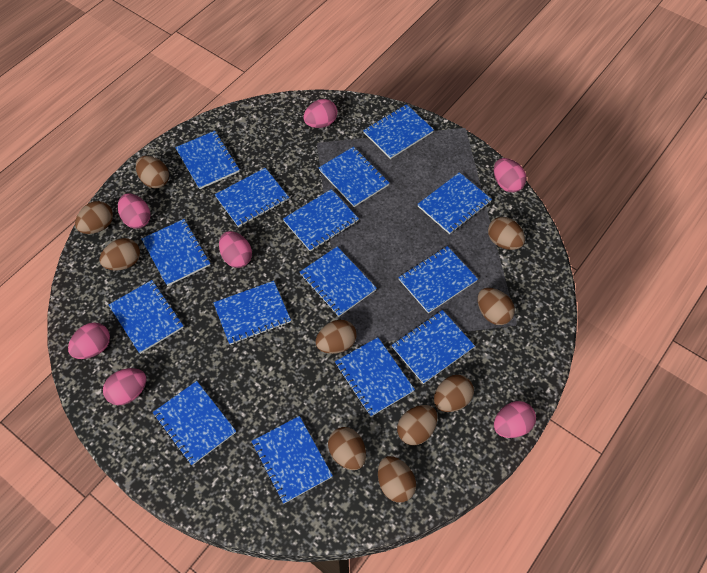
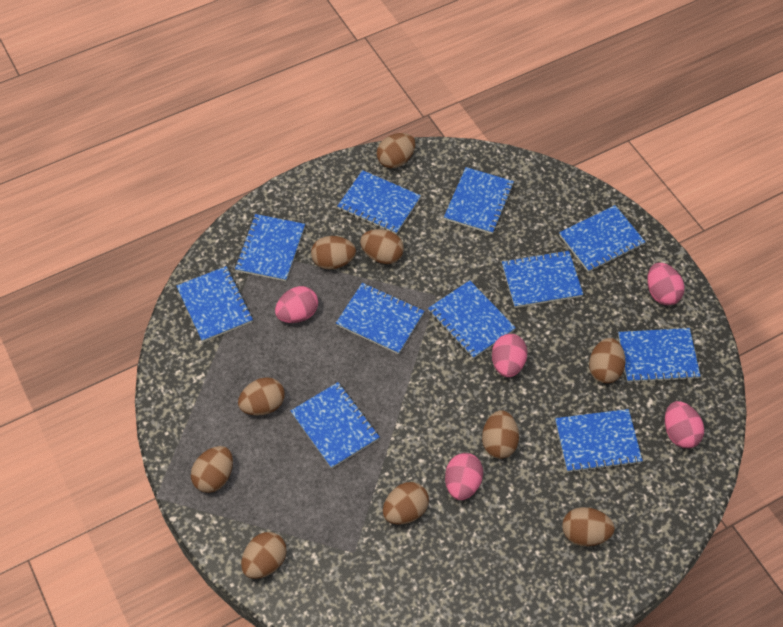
blue notebook: [109,280,184,354] [141,219,210,286] [153,381,236,466] [175,131,240,189] [213,281,291,345] [215,168,289,227] [251,416,333,504] [283,189,359,252] [300,247,377,317] [319,147,389,207] [335,337,415,417] [363,104,434,159] [392,310,475,384] [398,246,478,313] [418,172,492,234] = 15 -> [177,266,253,342] [235,214,305,281] [291,382,380,469] [336,283,424,354] [337,170,421,234] [428,280,516,359] [444,167,514,234] [502,250,583,308] [555,409,643,473] [559,205,645,272] [618,328,700,383] = 11
pink egg: [68,322,110,359] [103,368,146,405] [118,193,150,229] [219,231,252,268] [304,99,338,128] [494,158,526,192] [494,401,536,438] = 7 -> [275,286,318,323] [445,453,483,500] [492,334,528,377] [647,263,684,305] [665,401,704,448] = 5

